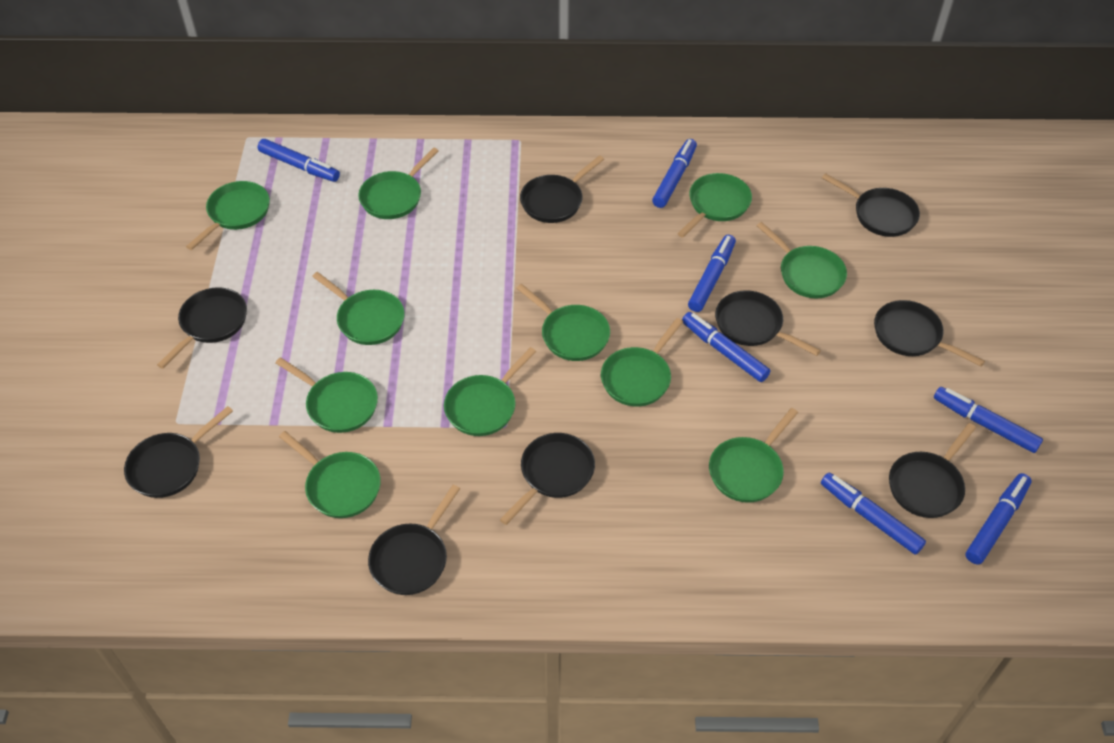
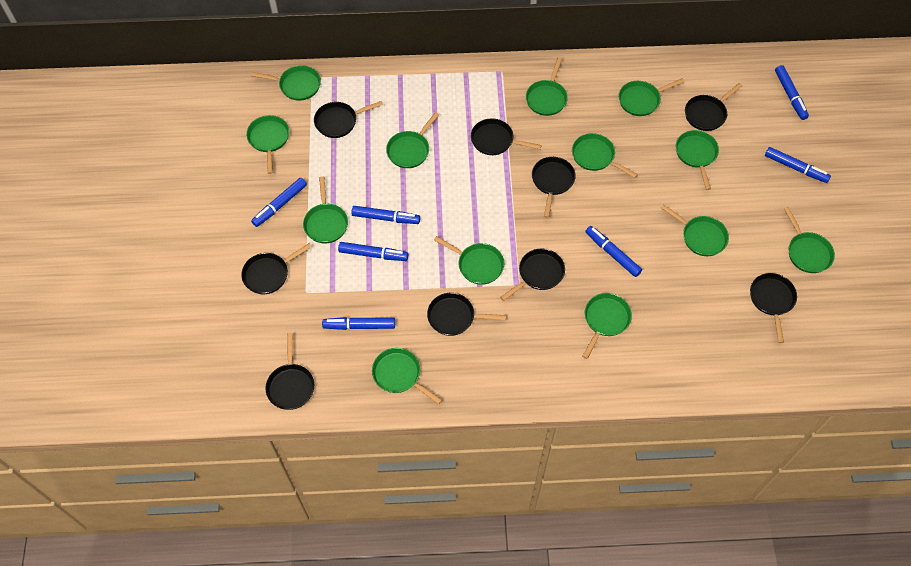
green pan: [186,181,270,250] [276,357,378,433] [279,431,381,518] [312,272,405,345] [358,147,439,219] [444,347,536,436] [516,284,610,361] [601,318,683,406] [677,173,752,238] [709,408,798,503] [757,222,847,298] = 11 -> [246,115,289,174] [251,65,321,101] [303,177,348,244] [372,348,442,404] [386,112,439,168] [434,236,504,285] [526,57,568,116] [572,133,638,178] [582,293,632,359] [618,78,684,116] [661,204,729,256] [675,130,719,190] [784,207,835,273] = 13

